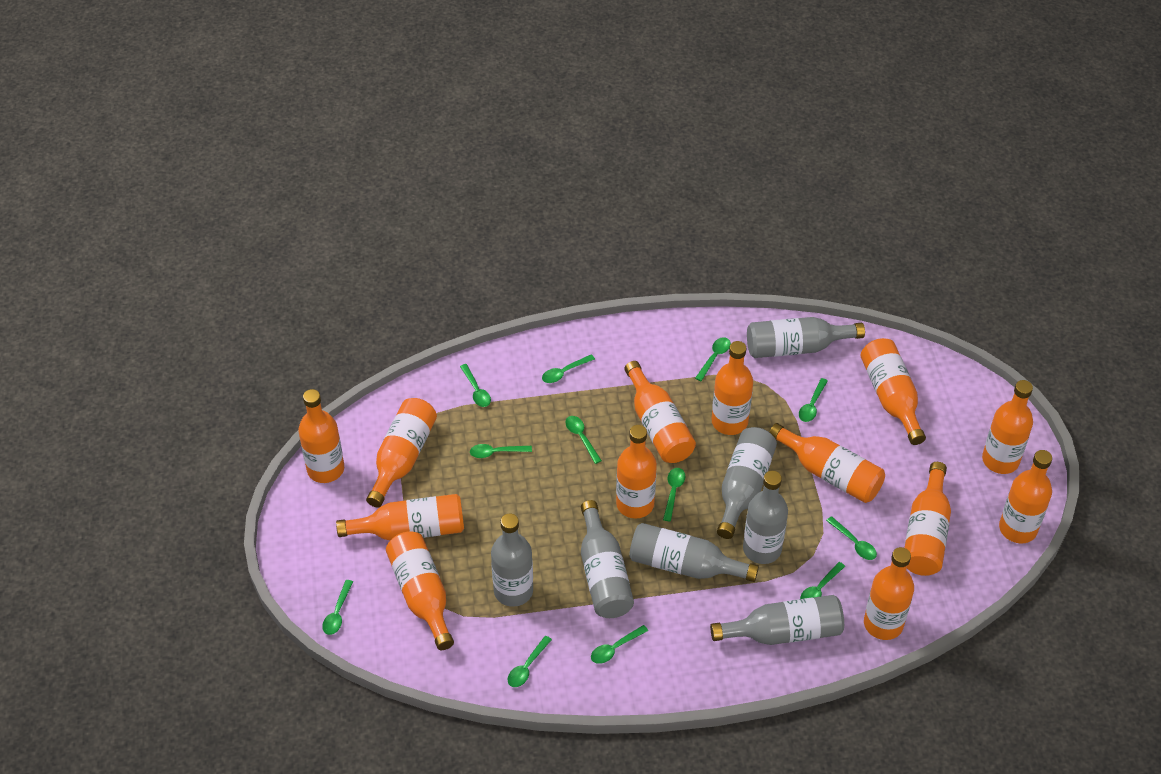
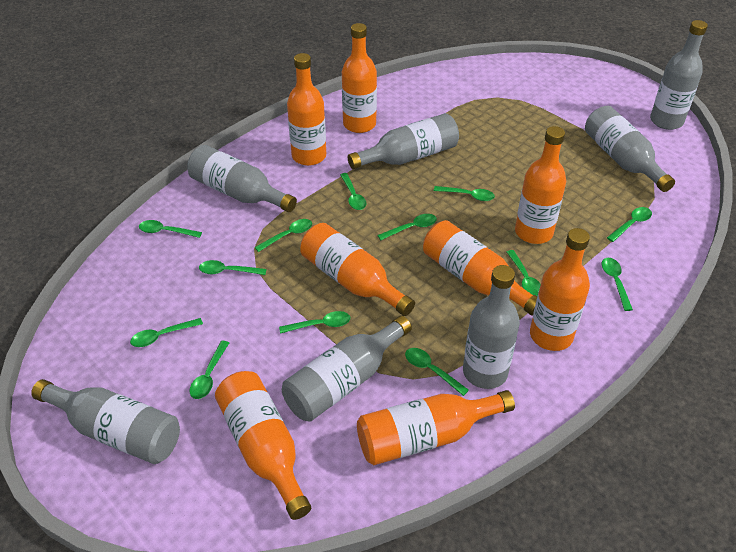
green spoon: [322,580,353,635] [460,364,491,407] [470,444,532,458] [508,636,552,687] [542,354,595,383] [565,416,602,464] [591,625,648,664] [663,468,685,522] [695,337,731,381] [799,378,828,422] [800,562,845,599] [826,516,877,560] = 12 -> [130,318,203,347] [139,220,202,238] [189,341,229,399] [199,260,266,275] [255,219,312,252] [279,311,350,334] [340,173,366,210] [377,214,437,240] [405,348,469,396] [434,186,495,201] [507,250,541,296] [601,258,633,311] [607,207,652,242] = 13
orange bottle: [298,389,344,483] [336,494,464,540] [366,398,437,508] [386,531,454,650] [616,425,657,518] [624,361,696,463] [712,341,753,435] [769,423,885,503] [861,338,926,445] [864,547,914,640] [905,462,951,576] [982,380,1033,474] [999,450,1052,543] = 13 -> [215,371,311,520] [287,53,326,166] [300,223,415,316] [342,23,377,133] [357,390,515,465] [423,220,537,316] [515,126,566,244] [530,228,590,351] = 8

